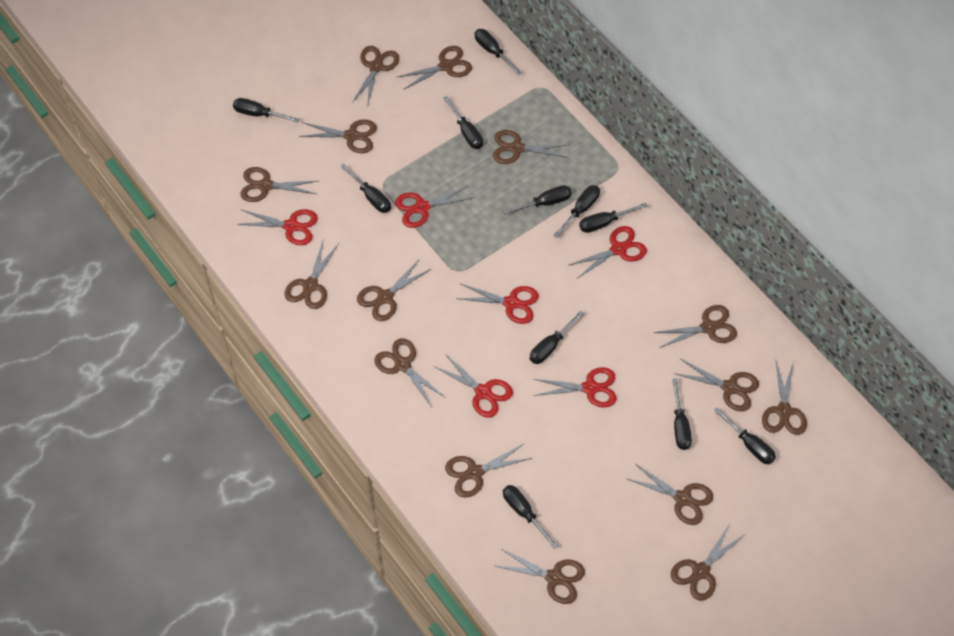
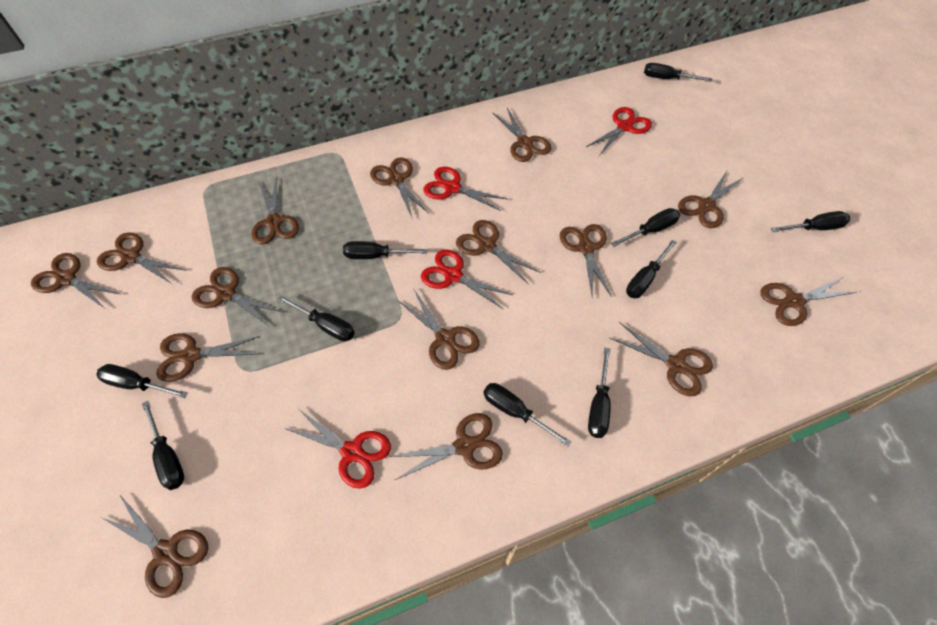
black screwdriver: [233,98,300,123] [341,164,391,213] [443,96,483,149] [475,29,522,75] [503,185,572,215] [503,485,558,549] [530,311,584,364] [553,185,600,238] [579,203,648,233] [672,378,692,450] [714,408,776,464] = 11 -> [96,364,188,398] [142,401,184,490] [278,295,354,341] [343,241,427,259] [483,383,572,446] [588,348,611,438] [611,208,680,247] [626,240,677,298] [644,63,712,82] [771,211,850,232] = 10
red scissors: [237,209,318,245] [395,185,475,228] [434,354,513,418] [456,284,539,324] [534,367,616,407] [569,226,647,278] = 6 -> [284,409,391,489] [421,249,513,309] [423,167,507,211] [586,107,652,156] = 4

